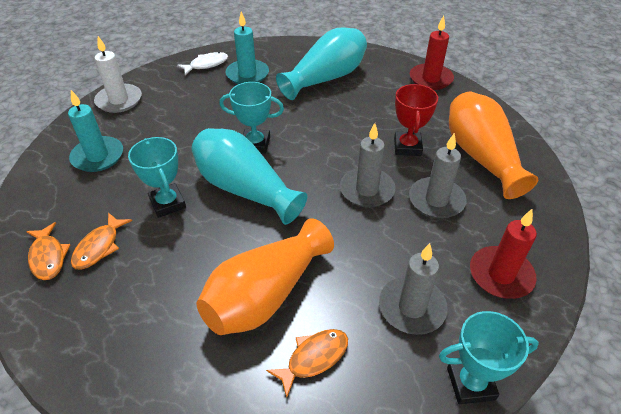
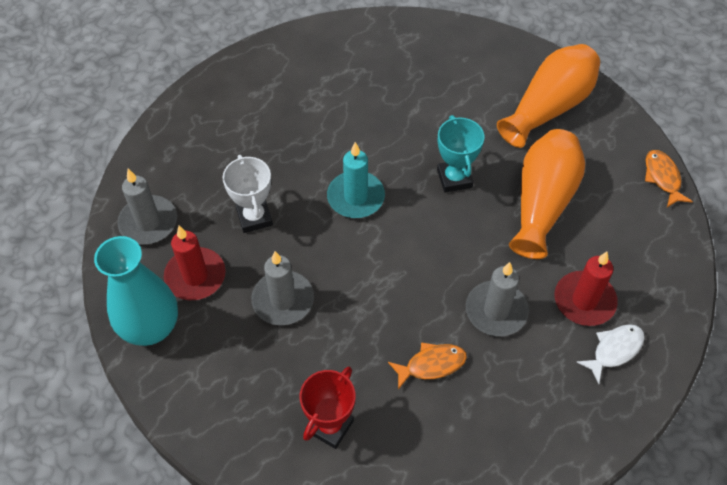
orange fish: [26,222,70,280] [71,213,132,270] [266,329,348,398] = 3 -> [388,342,467,389] [645,150,693,207] = 2
turquoise candle: [68,90,123,172] [225,12,269,84] = 2 -> [327,142,385,218] = 1
turquoise trophy: [128,137,186,218] [219,82,284,154] [439,311,539,404] = 3 -> [437,115,485,193] = 1
turquoise vase: [192,128,307,225] [276,27,367,100] = 2 -> [94,236,178,346] = 1
white candle: [94,36,142,113] = 1 -> none = 0
white trophy: none = 0 -> [222,155,273,233] = 1

